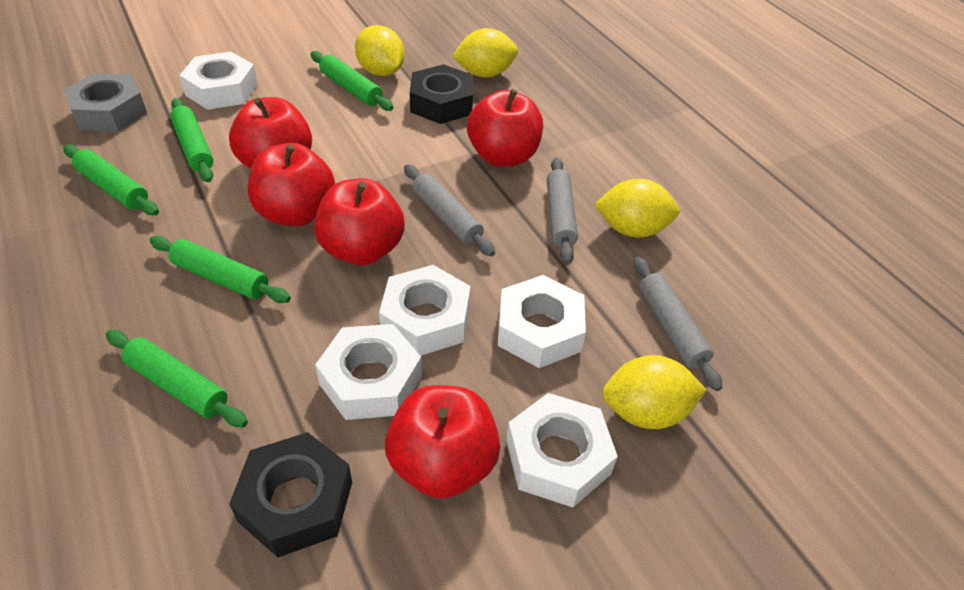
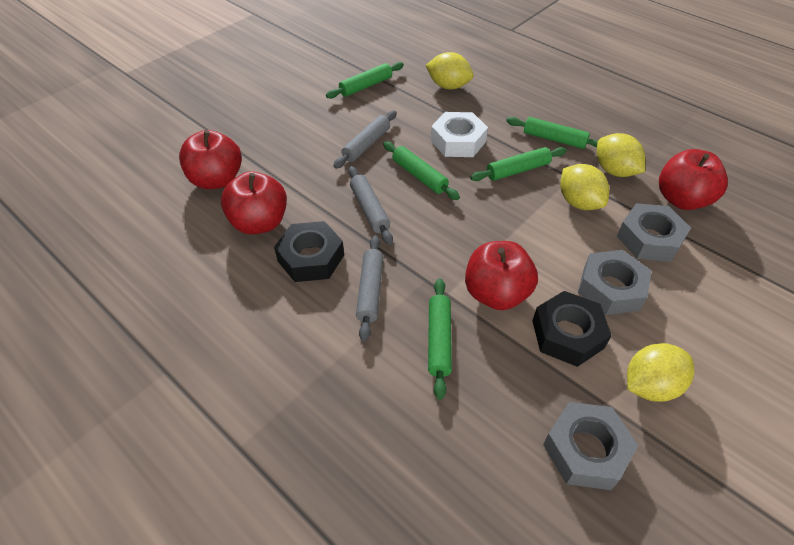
grey nut: [63,73,147,132] = 1 -> [543,402,638,490] [578,250,652,315] [617,203,691,262] = 3
red apple: [229,97,312,169] [247,143,335,227] [314,178,405,265] [385,385,501,499] [467,89,543,167] = 5 -> [179,130,242,189] [221,171,287,234] [465,241,538,310] [659,149,728,210] = 4
white nut: [180,52,258,110] [315,324,422,420] [379,265,470,356] [498,275,586,368] [506,393,618,507] = 5 -> [431,112,488,157] = 1

